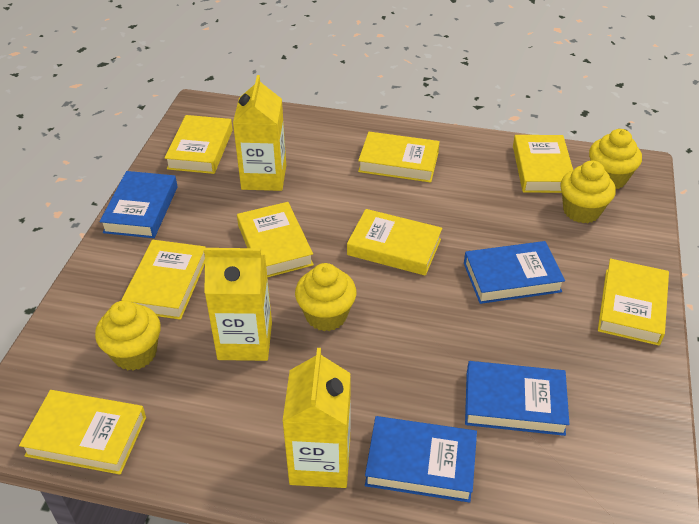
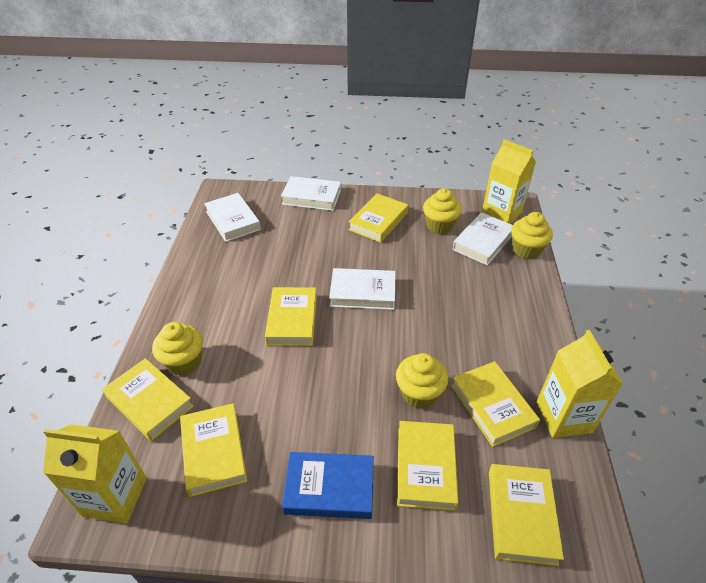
blue book: [100,171,178,238] [365,416,477,503] [464,241,565,304] [465,361,570,436] = 4 -> [282,452,374,519] = 1
white book: none = 0 -> [204,193,261,242] [281,176,341,211] [329,268,395,310] [453,212,513,265] = 4
yellow book: [19,390,146,475] [121,240,206,320] [165,115,233,174] [237,202,314,277] [347,209,442,276] [358,132,440,183] [513,135,573,193] [598,259,669,345] = 8 -> [102,358,194,441] [180,403,247,497] [265,287,317,346] [348,193,408,243] [397,421,458,511] [451,361,540,447] [489,464,564,566] = 7

